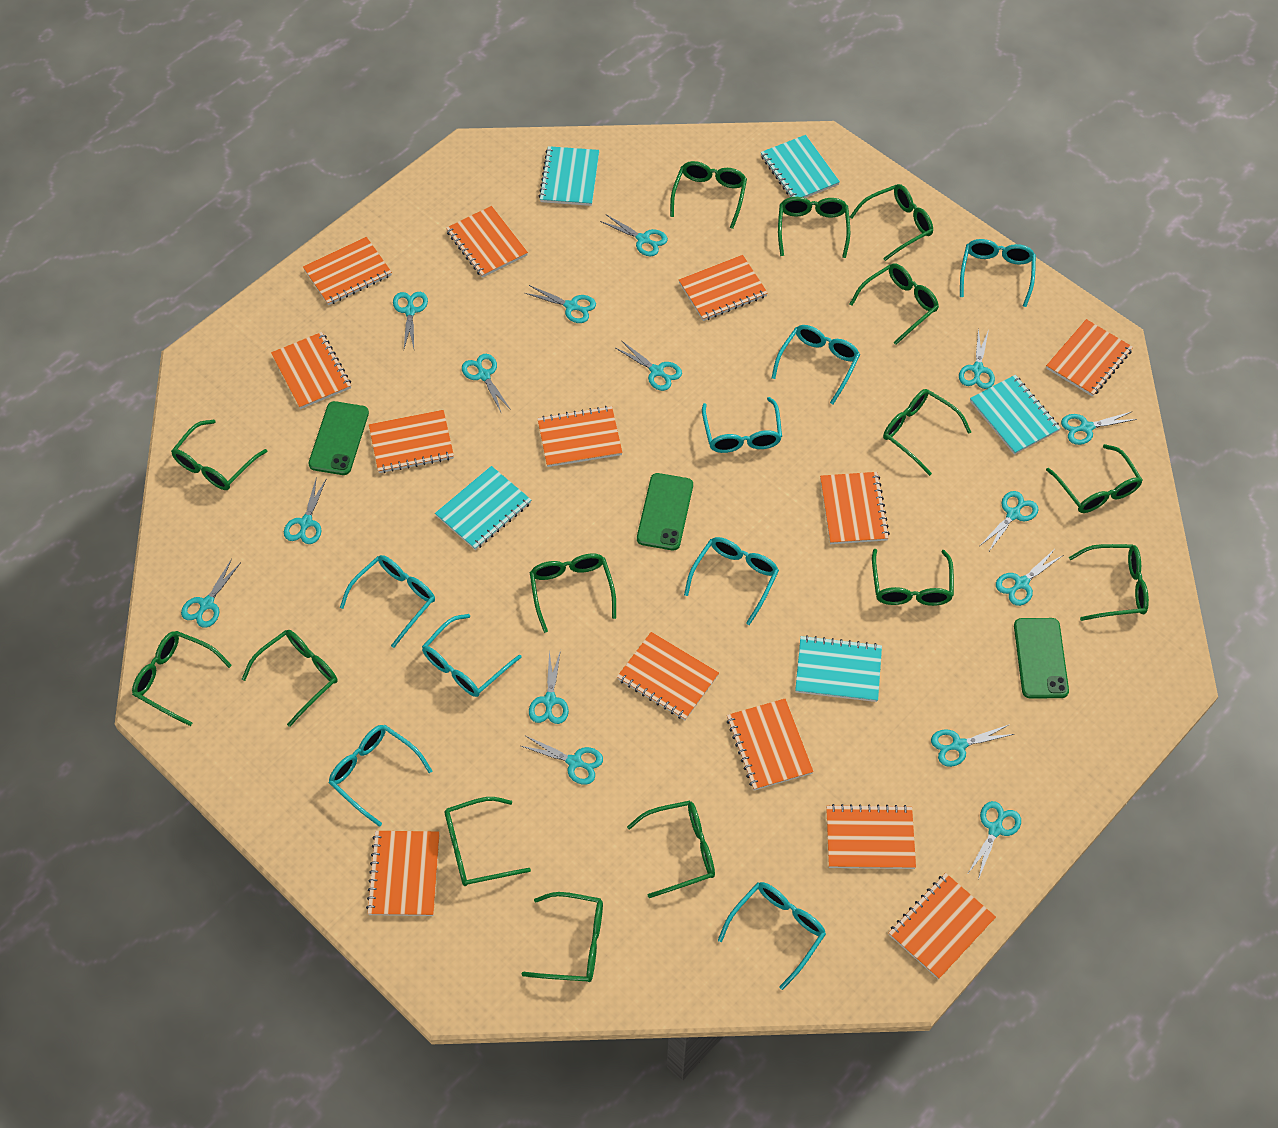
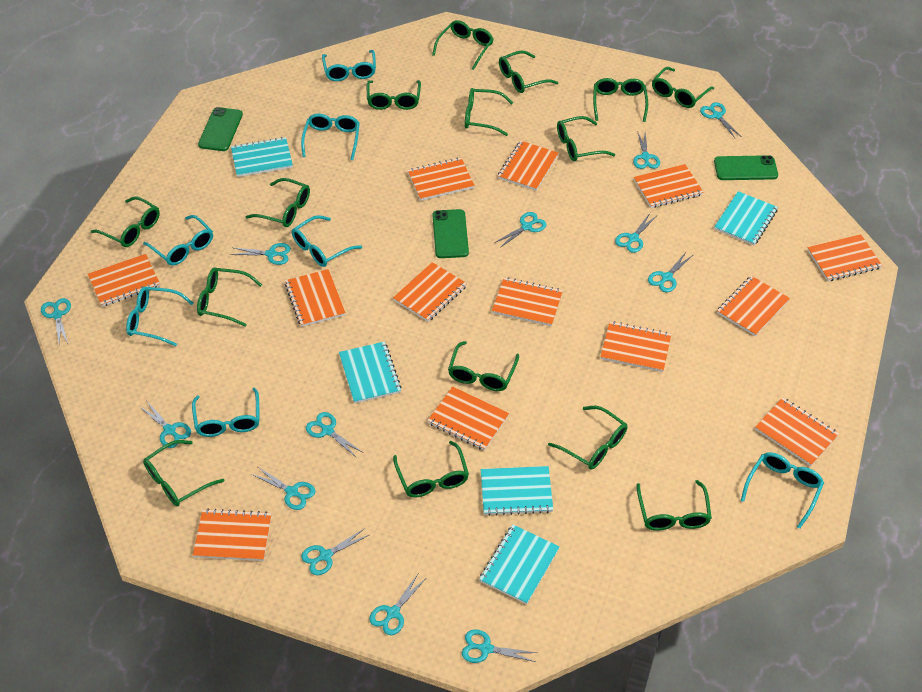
turquoise glasses: [329,725,432,827] [340,555,435,648] [422,614,522,697] [684,537,779,625] [702,397,782,453] [718,882,826,990] [771,325,860,404] [960,239,1036,307] = 8 -> [126,287,194,346] [143,215,213,266] [192,388,260,437] [292,215,362,267] [301,114,360,160] [322,50,376,81] [741,452,824,529] = 7
turquoise scissors: [181,559,241,628] [284,478,327,544] [393,292,428,348] [462,354,511,414] [521,736,603,785] [525,285,596,323] [529,650,569,724] [600,215,668,256] [616,341,682,391] [931,724,1014,767] [959,328,995,389] [968,801,1021,880] [981,491,1039,553] [996,549,1063,606] [1061,411,1137,445] = 15 -> [41,298,71,344] [139,402,191,448] [230,243,291,265] [252,467,315,510] [301,528,369,575] [306,412,364,458] [369,574,426,635] [462,629,537,663] [494,212,546,248] [615,213,656,253] [633,131,660,169] [648,252,693,292] [700,102,742,138] = 13

